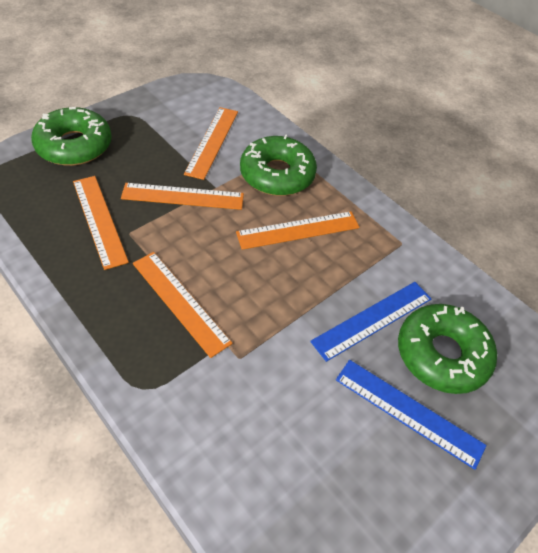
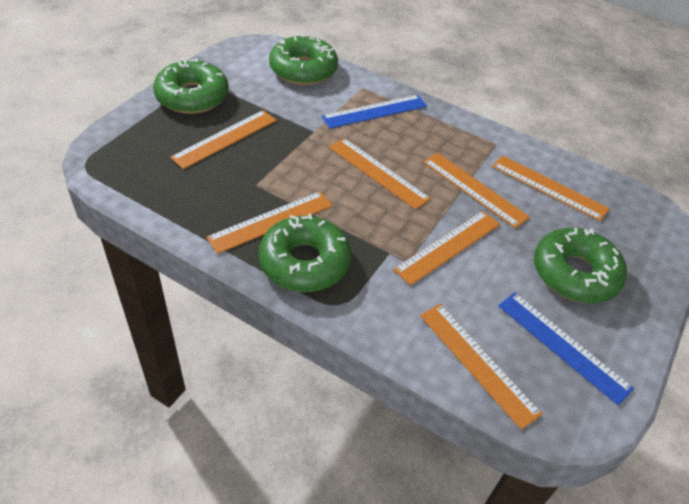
green donut: [31,107,112,166] [240,134,317,196] [398,304,497,394] = 3 -> [153,58,229,114] [259,213,351,292] [269,35,338,85] [534,228,627,303] = 4
orange ruler: [73,176,129,270] [121,183,244,210] [133,252,233,358] [184,107,238,180] [236,211,360,250] = 5 -> [170,110,276,169] [206,191,333,254] [329,138,431,210] [393,211,500,286] [420,304,542,429] [423,153,530,228] [492,155,610,221] = 7

